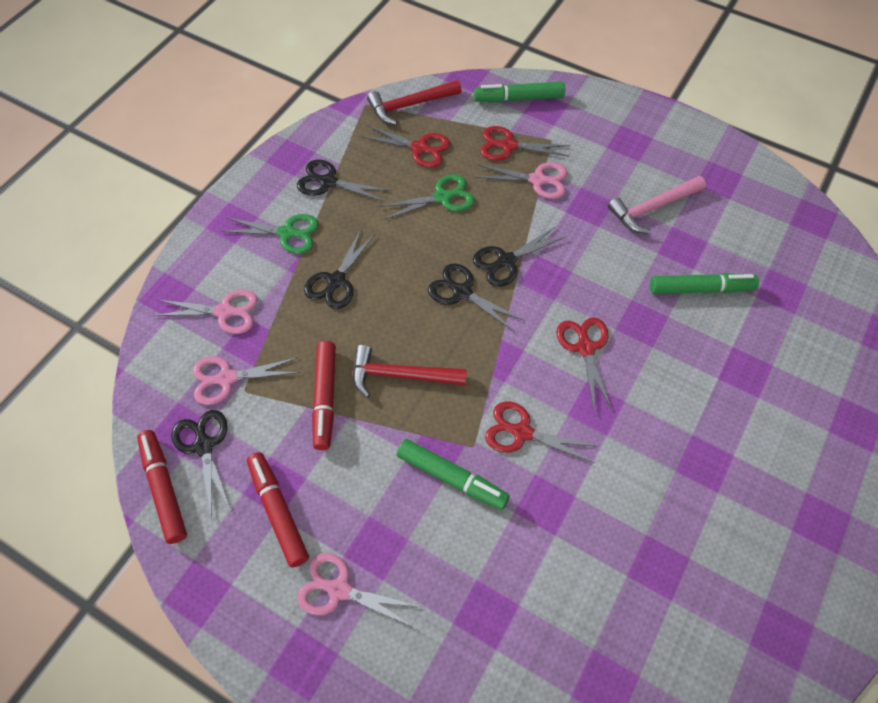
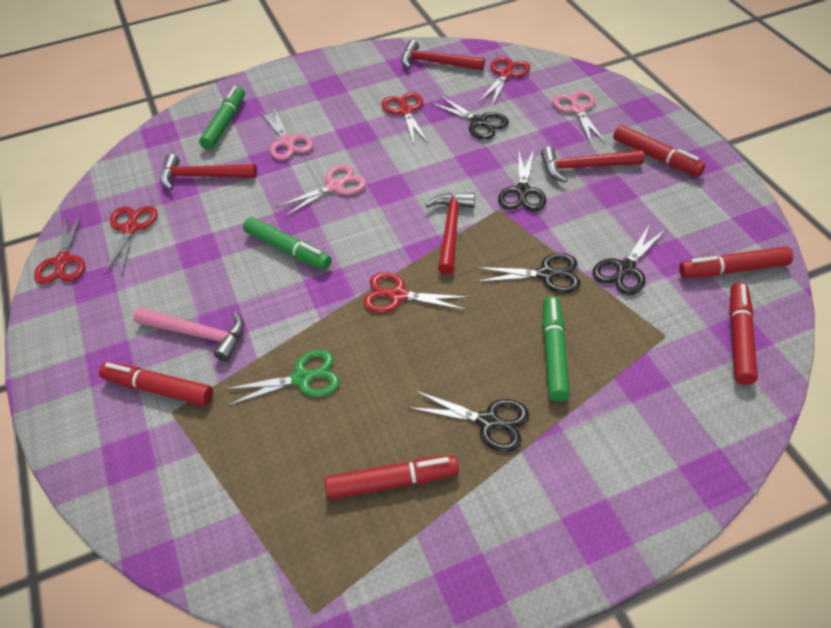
green scissors: [221,214,319,254] [380,174,475,220] = 2 -> [223,350,340,406] = 1
pink scissors: [154,290,258,334] [193,357,300,405] [297,553,421,628] [475,162,567,199] = 4 -> [261,108,313,160] [276,164,367,217] [552,91,606,145] = 3
red hammer: [353,345,467,398] [367,80,462,125] = 2 -> [160,154,257,190] [401,40,485,71] [425,193,475,275] [541,147,644,183] = 4
red marker: [137,430,187,544] [247,452,309,568] [312,341,336,450] = 3 -> [99,362,213,406] [325,455,459,499] [613,125,705,176] [679,246,793,278] [729,282,758,385] = 5
red scissors: [361,125,450,168] [480,126,570,161] [485,401,599,463] [556,317,612,410] = 4 -> [34,213,85,285] [104,206,158,276] [363,272,471,313] [381,92,429,144] [479,57,531,106] = 5

